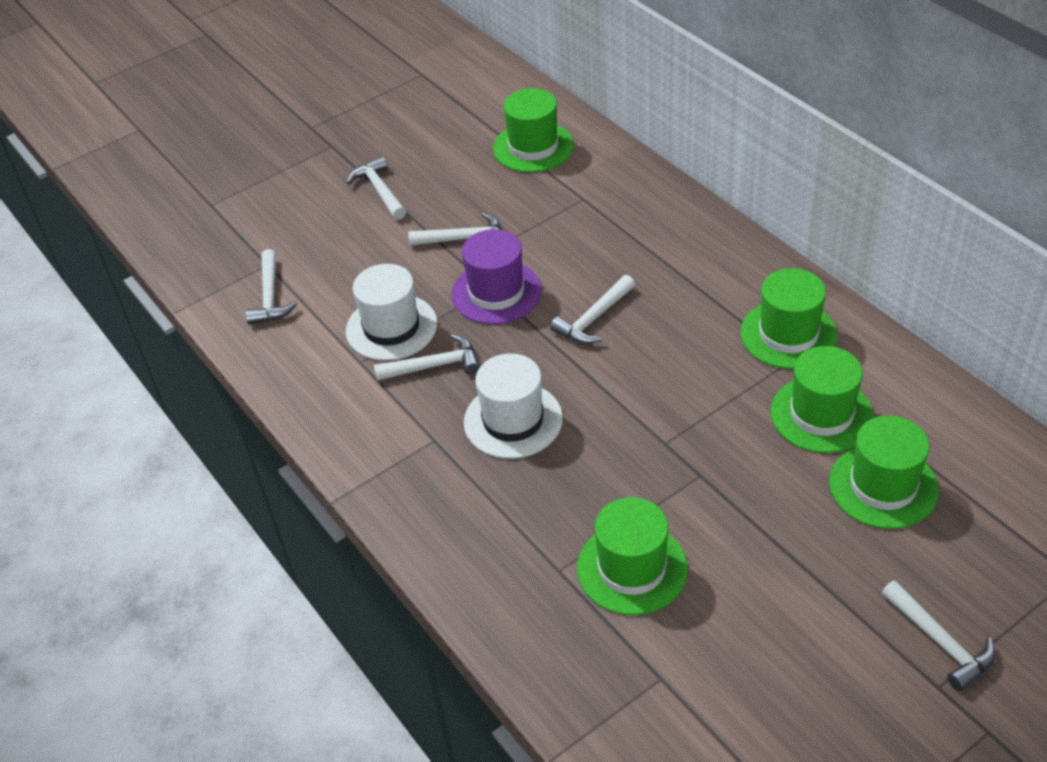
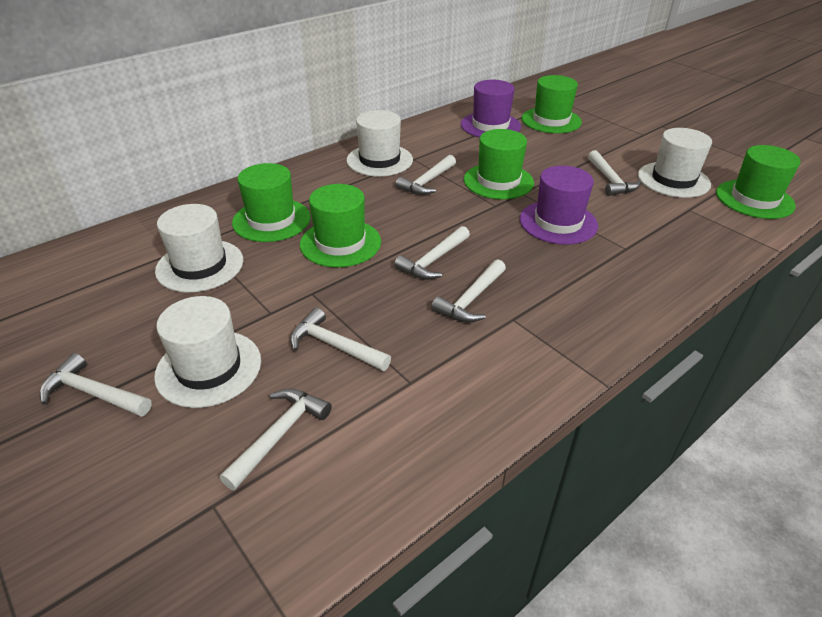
purple hat: [451,229,542,324] = 1 -> [461,80,521,137] [520,166,598,245] = 2
white hammer: [246,249,298,325] [346,156,406,220] [374,334,480,381] [408,213,501,246] [550,275,635,344] [882,581,996,692] = 6 -> [40,353,152,417] [220,389,332,490] [290,308,391,371] [394,226,470,280] [396,155,456,195] [431,259,506,323] [588,150,641,196] = 7
white hat: [346,264,437,361] [464,353,563,459] = 2 -> [154,296,261,408] [155,204,243,293] [346,110,413,176] [638,128,712,198] = 4

